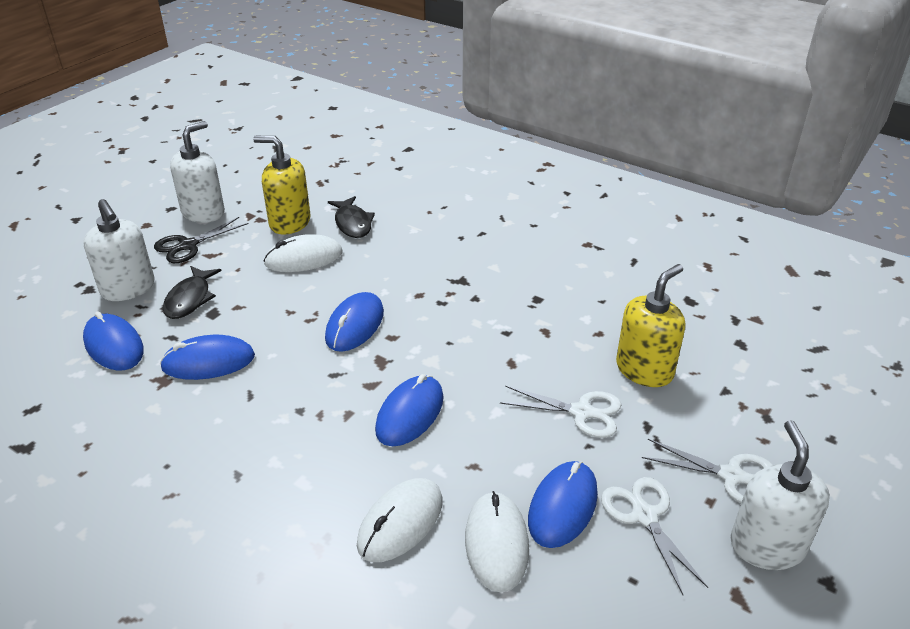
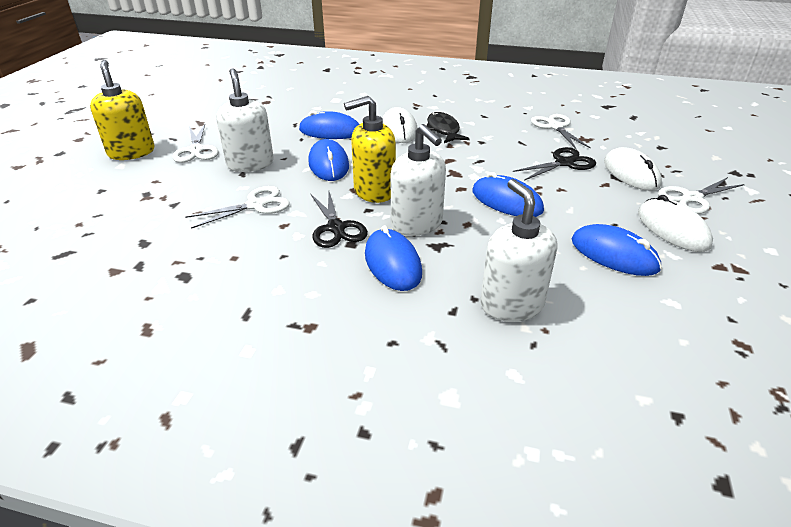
black fish: [163,266,222,319] [328,196,375,238] = 2 -> [427,112,470,143] = 1
black scissors: [154,217,249,263] = 1 -> [310,192,368,248] [513,147,596,181] = 2
white scissors: [500,386,622,438] [601,477,708,595] [642,439,773,503] = 3 -> [173,124,218,163] [185,186,290,229] [531,114,591,149] [658,177,745,214] = 4

